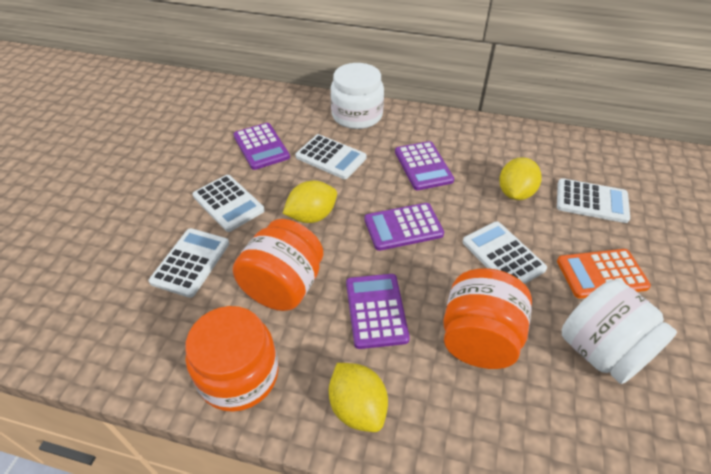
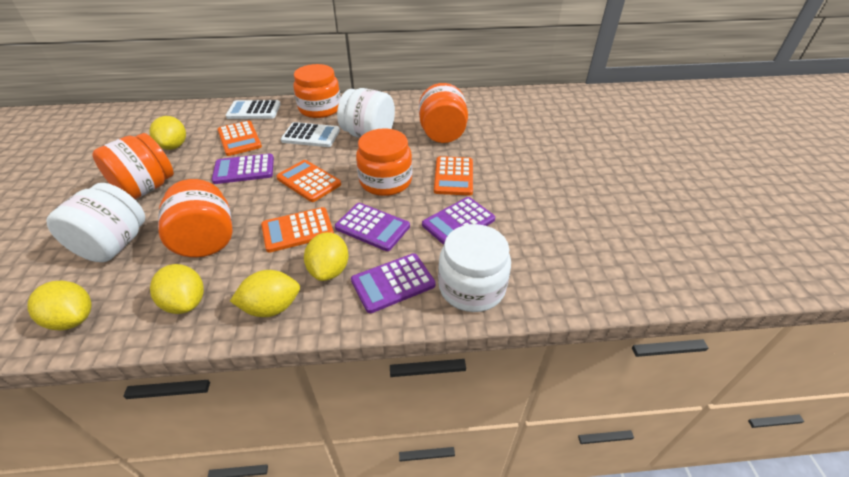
orange calculator: [557,249,651,299] = 1 -> [217,121,262,156] [261,207,334,253] [276,160,341,202] [434,156,473,195] = 4
orange jar: [185,306,279,412] [233,219,323,311] [443,268,532,369] = 3 -> [92,133,174,199] [158,179,233,257] [293,64,341,118] [356,128,412,196] [419,83,468,143] = 5
white calculator: [149,228,229,298] [192,175,265,232] [295,134,367,179] [463,221,547,284] [557,178,630,223] = 5 -> [226,100,281,119] [281,122,340,147] = 2
white jar: [330,63,384,129] [562,279,677,384] = 2 -> [46,183,145,262] [337,88,395,138] [438,224,511,312] = 3
yellow lemon: [283,181,337,223] [329,363,388,432] [499,157,542,200] = 3 -> [27,281,92,330] [149,116,186,150] [150,264,204,314] [230,270,300,317] [304,232,349,281] = 5

